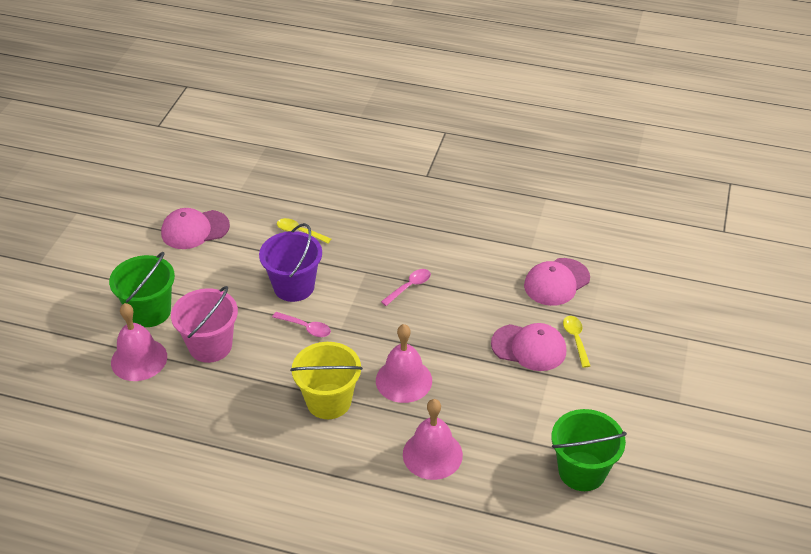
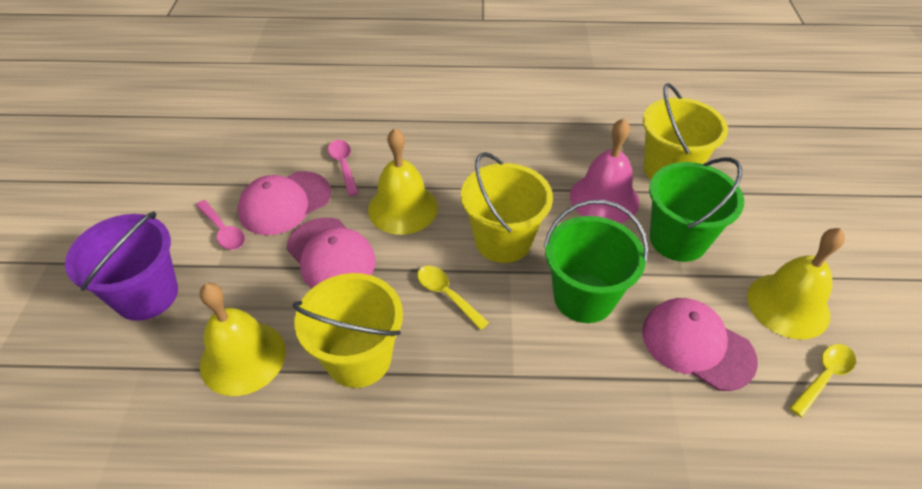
pink bell: [111,303,167,381] [376,324,432,403] [403,399,463,480] = 3 -> [570,118,639,223] = 1
pink bucket: [171,286,238,363] = 1 -> none = 0
yellow bell: none = 0 -> [199,283,286,396] [368,128,438,235] [747,228,845,340] = 3
yellow bucket: [290,342,363,419] = 1 -> [293,273,403,388] [461,152,553,263] [643,83,728,180] = 3

